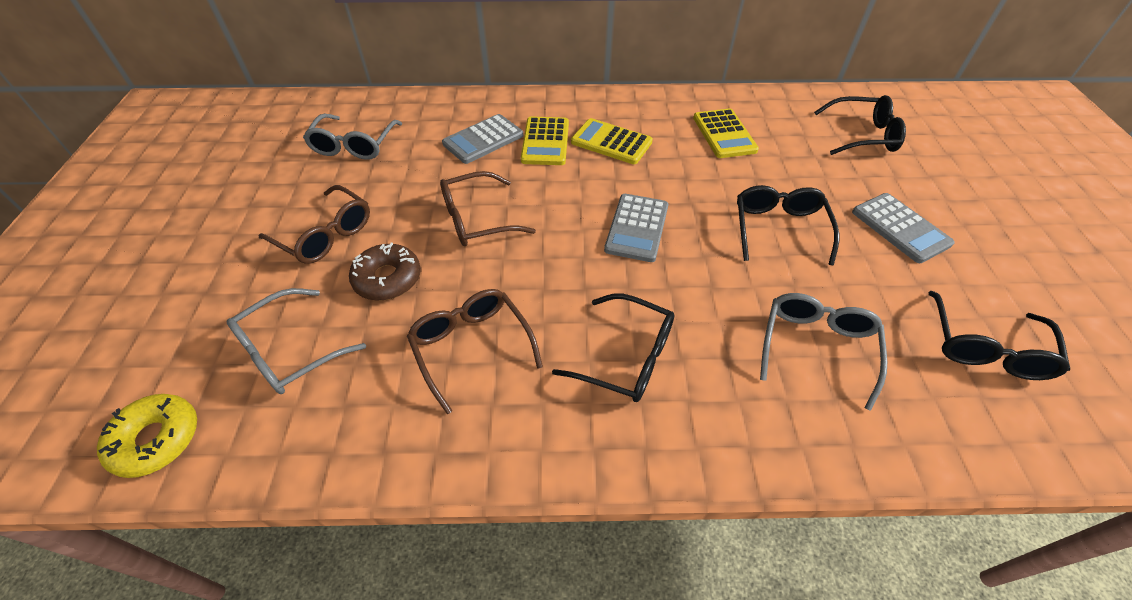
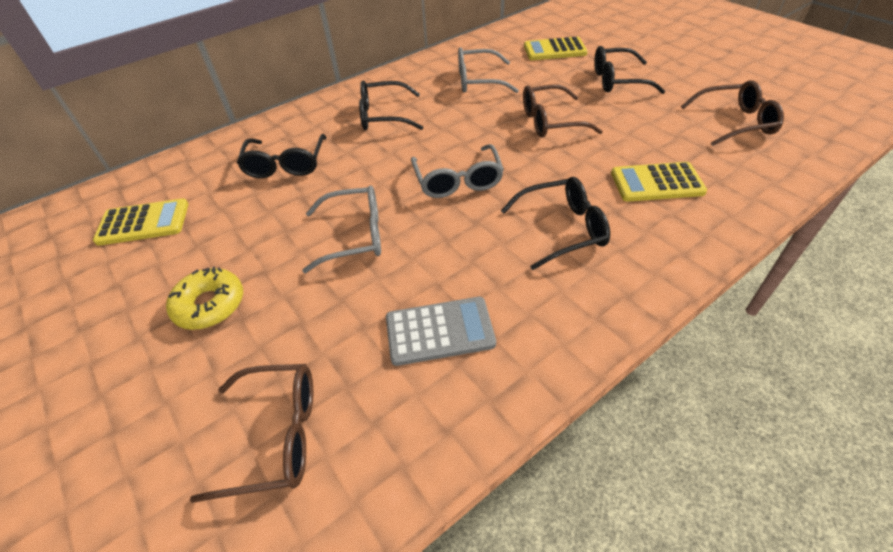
brown donut: [349,243,421,301] = 1 -> none = 0
grey calculator: [442,114,523,164] [604,194,669,262] [852,193,955,263] = 3 -> [386,297,496,366] = 1

